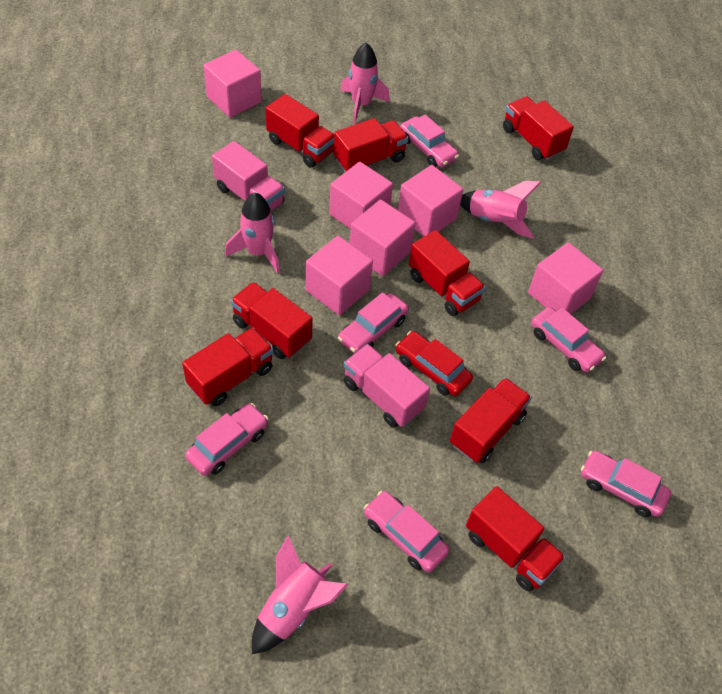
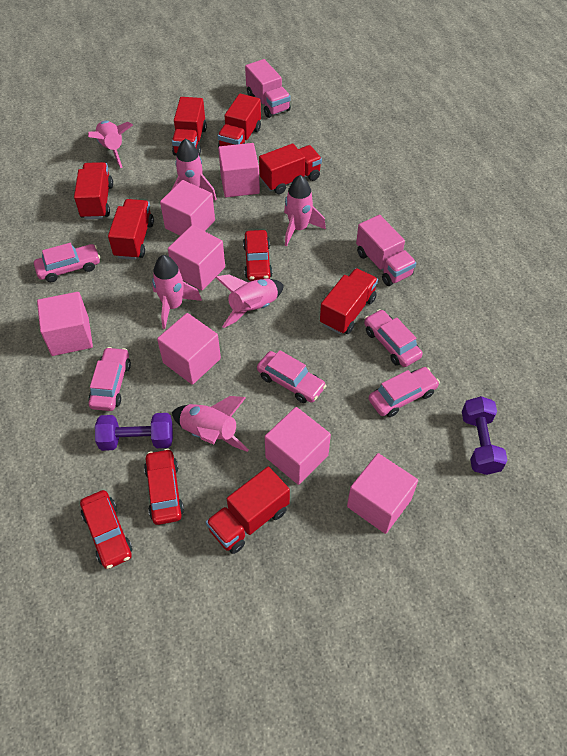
pink car: [185,403,269,476] [338,292,409,354] [364,491,449,572] [400,115,459,167] [531,307,606,372] [581,451,671,517] = 6 -> [34,243,100,282] [89,347,131,411] [257,350,326,403] [364,309,423,367] [369,367,440,417] = 5
pink cube: [203,50,262,118] [306,236,373,315] [329,162,393,229] [350,199,415,277] [398,165,463,236] [528,242,603,314] = 6 -> [37,292,93,356] [157,313,221,385] [160,180,215,236] [168,225,225,290] [218,143,260,197] [265,407,331,485] [347,453,418,534] = 7
pink rocket: [225,193,280,274] [252,536,348,654] [341,42,389,124] [460,181,541,239] = 4 -> [88,120,133,168] [152,255,202,329] [172,138,217,201] [172,396,249,452] [215,275,284,328] [284,175,326,246] = 6
purple dumbbell: none = 0 -> [95,413,173,451] [462,396,508,475] = 2
red car: [396,331,473,396] = 1 -> [80,490,132,569] [144,449,184,525] [243,230,272,281] = 3
red truck: [182,328,273,407] [231,282,313,359] [266,94,334,168] [334,118,408,172] [409,230,485,316] [450,378,532,463] [466,486,566,592] [503,96,574,160] = 8 -> [74,162,113,219] [108,199,154,260] [172,97,207,156] [206,467,290,554] [218,94,261,147] [259,144,322,194] [320,268,378,334] = 7

